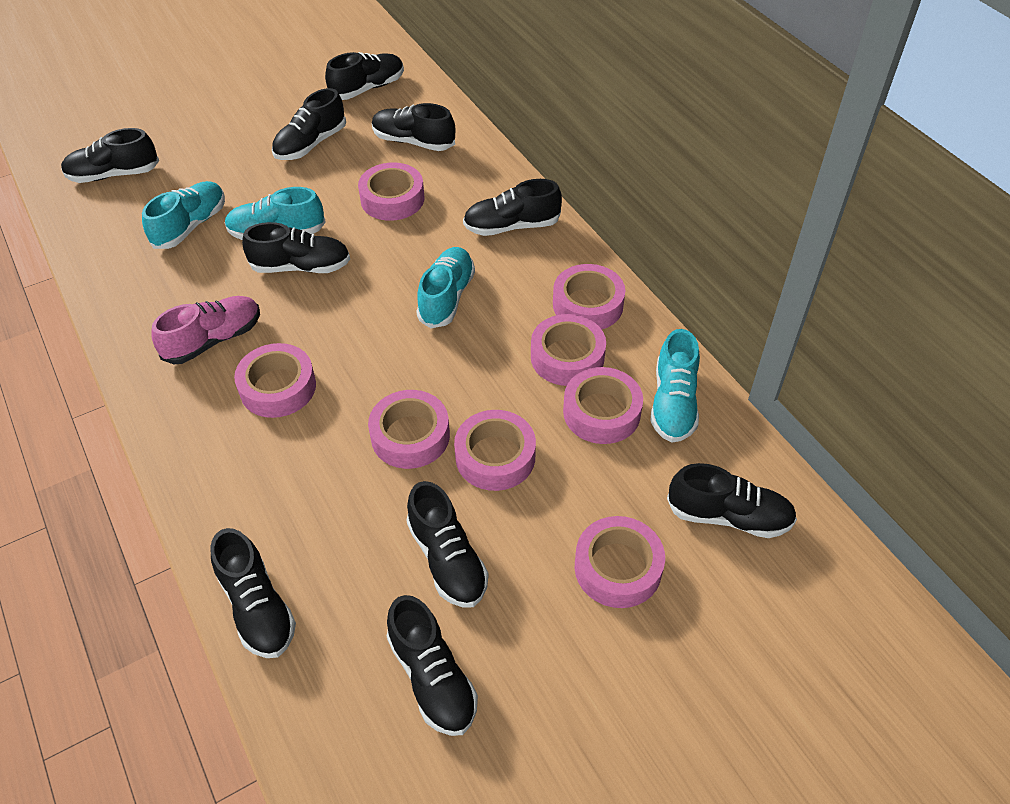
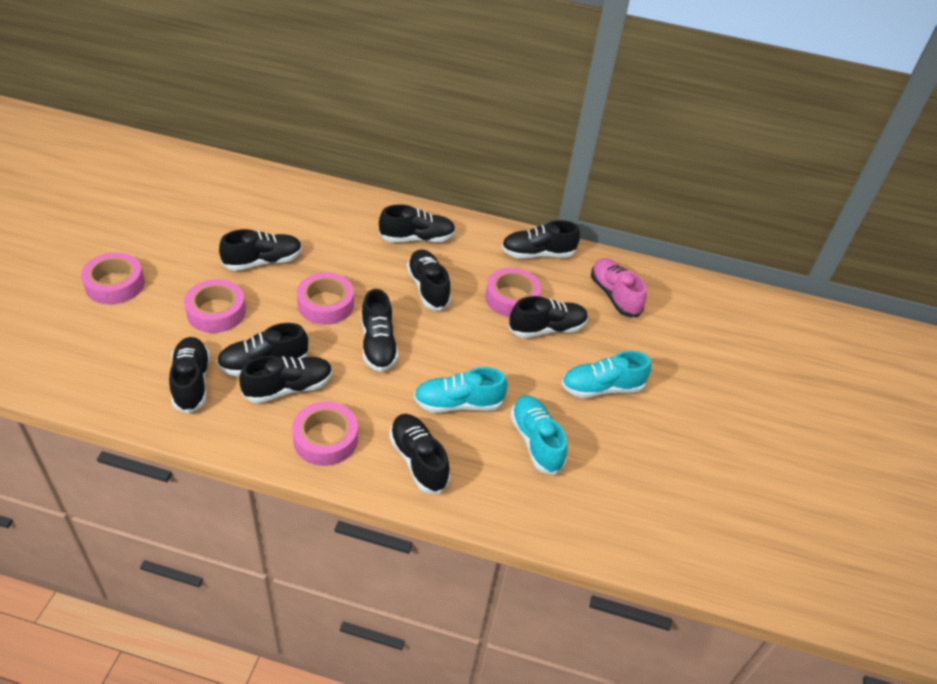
pink tape: [234,343,316,418] [358,162,424,221] [368,390,450,469] [454,410,536,491] [531,314,606,386] [553,264,625,329] [563,367,643,444] [575,516,665,608] = 8 -> [81,252,145,305] [184,279,246,333] [292,401,358,466] [297,272,354,325] [485,267,541,317] = 5
turquoise shoe: [142,181,225,249] [224,187,326,240] [416,247,475,328] [650,329,700,443] = 4 -> [414,367,508,413] [510,395,567,475] [561,351,651,398] = 3

